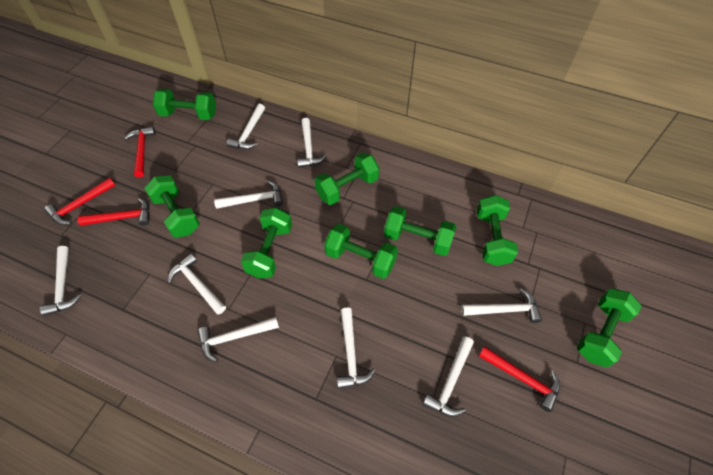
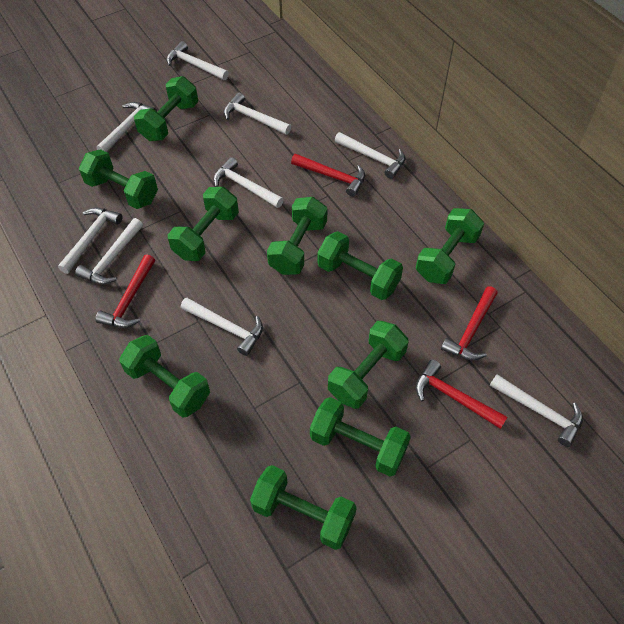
green dumbbell: [144,176,200,238] [153,89,216,120] [241,207,292,278] [315,153,379,205] [324,224,398,279] [384,206,456,256] [477,195,518,266] [577,288,642,368] = 8 -> [79,149,158,209] [119,335,210,418] [134,76,198,141] [168,187,239,261] [250,465,357,550] [267,197,328,275] [310,397,411,476] [318,231,403,300] [328,321,409,409] [416,208,484,284] = 10

